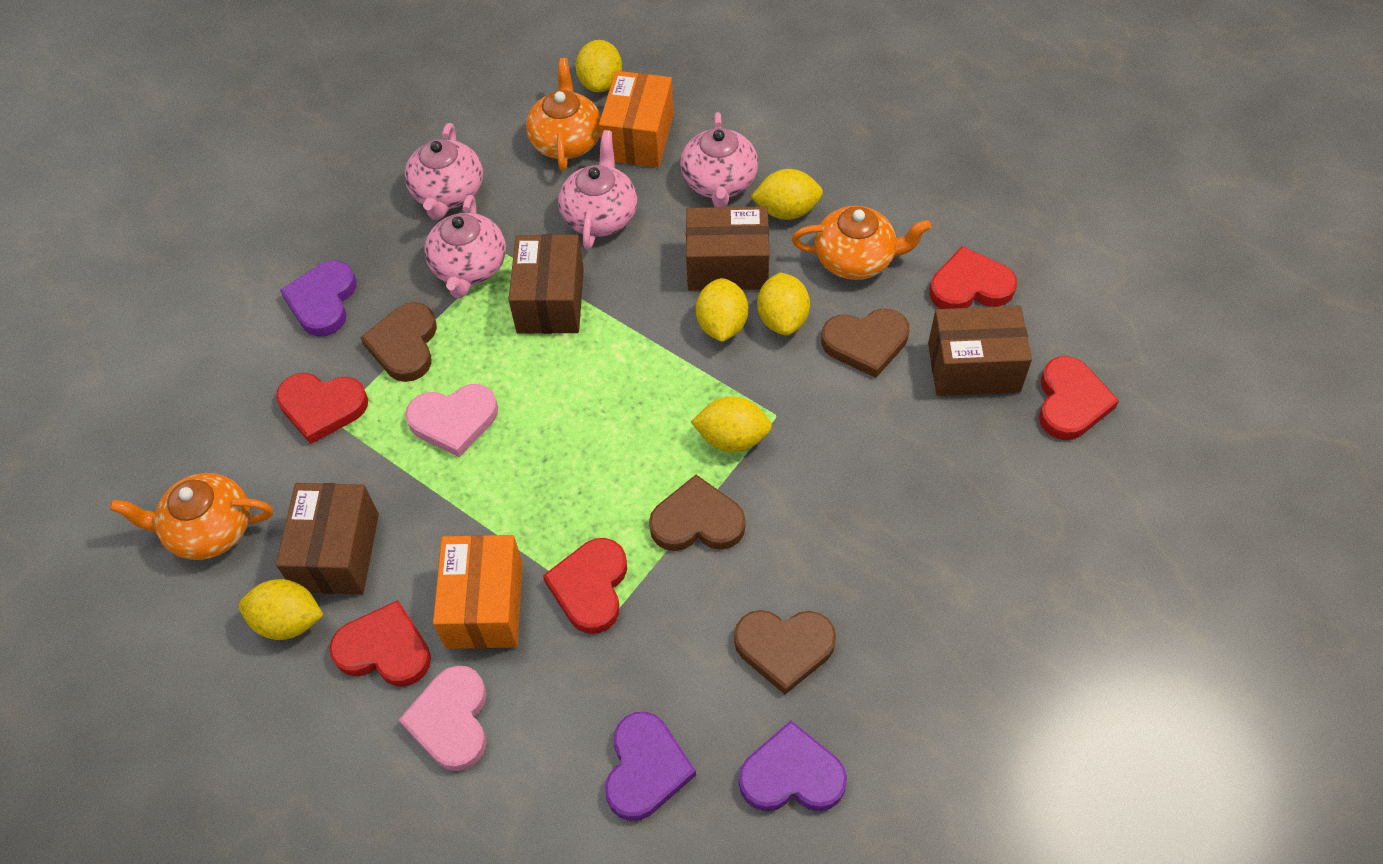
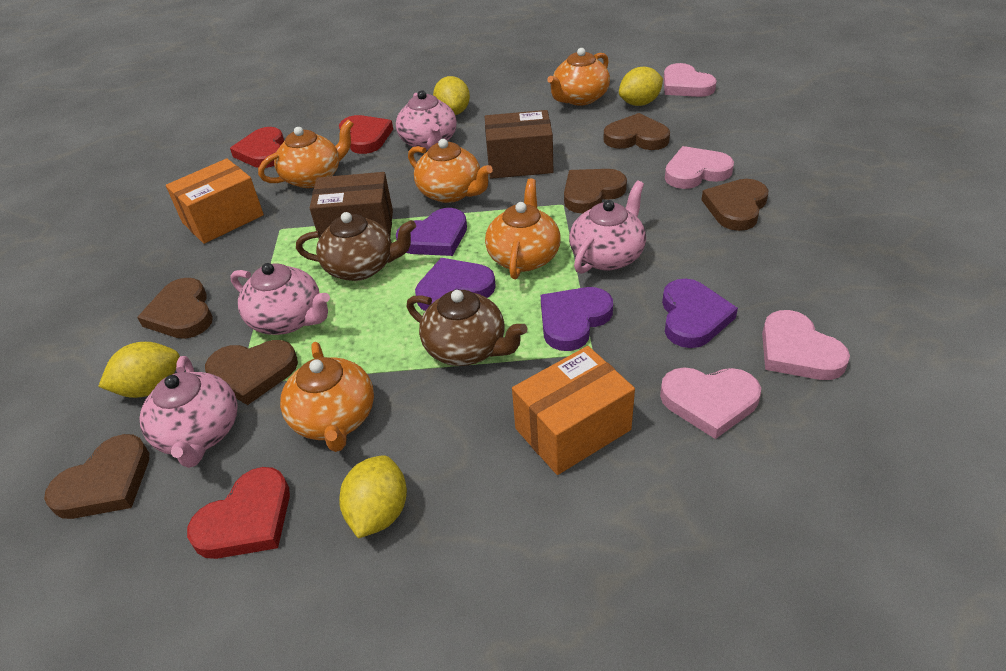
brown box: [276,483,379,594] [508,234,584,334] [686,207,770,291] [928,306,1032,396] = 4 -> [310,172,393,238] [485,110,553,179] = 2
brown heart: [360,302,437,382] [649,475,746,551] [734,610,836,695] [821,309,909,378] = 4 -> [44,434,149,519] [137,278,213,339] [205,340,298,405] [564,169,627,213] [603,113,670,150] [701,179,768,231] = 6
brown teapot: none = 0 -> [296,212,416,281] [407,290,527,366] = 2
orange teapot: [110,473,273,560] [526,58,601,171] [792,206,931,280] = 3 -> [258,119,354,188] [280,342,374,452] [408,139,493,203] [485,179,561,279] [547,48,610,106] = 5
pink heart: [399,666,487,771] [405,384,498,457] = 2 -> [660,367,761,439] [664,63,717,97] [665,146,734,189] [762,310,850,380] = 4
purple heart: [280,260,357,337] [605,712,696,821] [739,720,847,811] = 3 -> [396,208,467,256] [415,258,496,311] [541,287,613,351] [662,279,738,348] = 4
red heart: [276,373,368,444] [329,600,431,686] [543,538,627,634] [929,246,1017,309] [1039,356,1119,440] = 5 -> [187,467,290,559] [230,127,284,168] [339,115,393,154] = 3
yellow lemon: [239,579,323,640] [576,40,622,92] [691,396,772,452] [696,278,748,342] [751,169,823,220] [757,273,810,335] = 6 -> [98,342,180,398] [339,455,407,538] [433,76,470,115] [619,67,663,106] = 4

